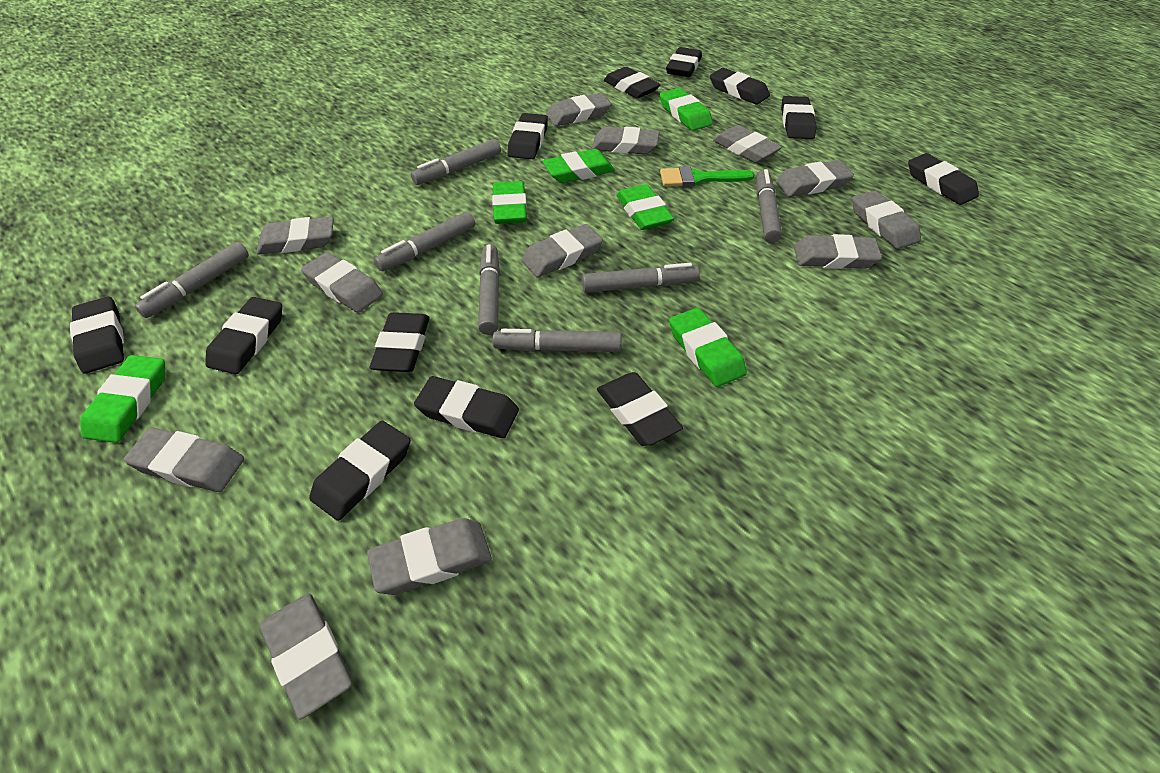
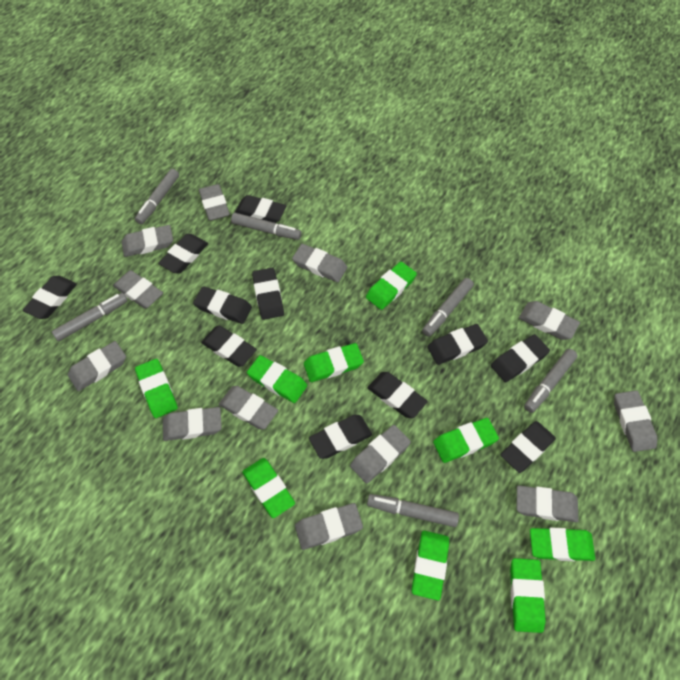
black eraser: [70,297,124,374] [205,297,282,374] [309,421,411,521] [370,312,430,372] [414,376,519,438] [508,113,548,159] [597,372,683,446] [604,67,661,99] [666,47,702,77] [710,68,770,104] [781,96,817,139] [908,153,979,205] = 12 -> [23,276,77,319] [158,234,208,273] [193,286,252,324] [201,326,257,367] [235,195,286,223] [252,268,284,320] [309,415,372,459] [368,372,428,418] [427,324,488,365] [491,334,550,382] [501,421,556,473] = 11
green brush: [660,166,754,187] = 1 -> none = 0
green eraser: [80,355,165,443] [492,181,527,224] [543,149,615,183] [616,184,674,230] [660,88,713,131] [669,308,747,387] = 6 -> [135,359,178,418] [242,458,295,518] [247,355,307,403] [304,343,364,382] [366,262,417,310] [412,531,449,600] [433,418,499,463] [510,558,546,633] [530,528,595,561] = 9
grey marker: [135,242,249,318] [374,211,475,271] [411,139,501,185] [478,244,500,335] [493,329,621,352] [582,263,700,293] [757,169,782,243] = 7 -> [51,293,128,341] [135,169,179,224] [231,213,302,240] [367,494,459,527] [422,278,474,337] [524,349,578,413] = 6

